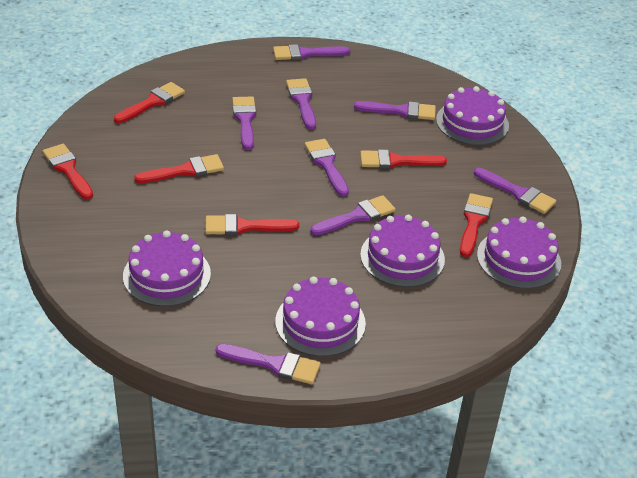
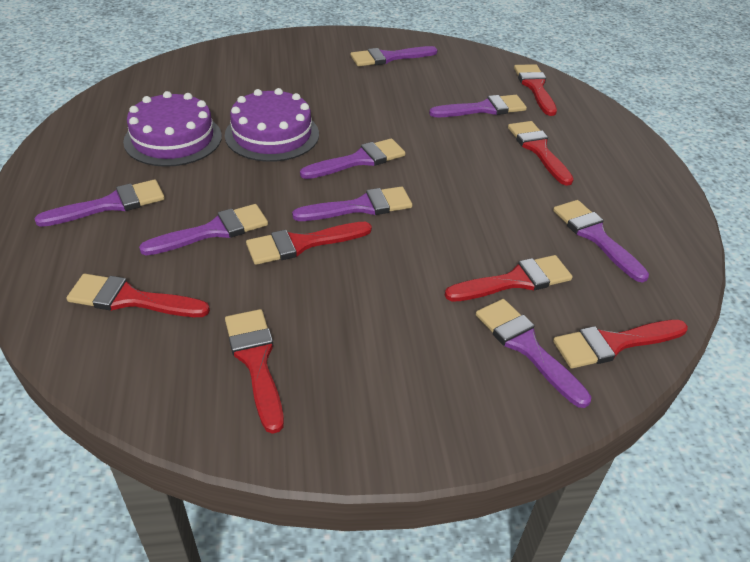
purple cake: [123,230,211,307] [275,277,366,356] [360,215,445,287] [436,86,509,145] [477,216,561,289] = 5 -> [123,91,222,167] [225,88,319,162] = 2
red brush: [43,144,93,200] [114,82,185,123] [134,154,224,183] [205,214,299,235] [360,149,447,168] [460,193,493,257] = 6 -> [66,274,210,317] [225,309,284,434] [246,222,372,265] [445,255,573,302] [508,121,574,186] [514,64,557,116] [553,320,688,369] = 7

